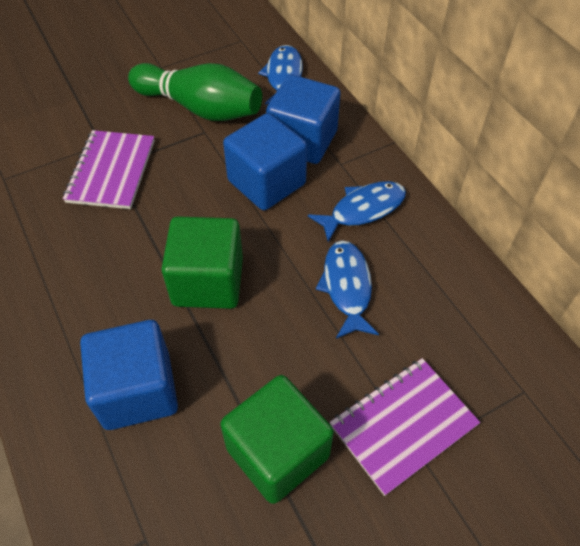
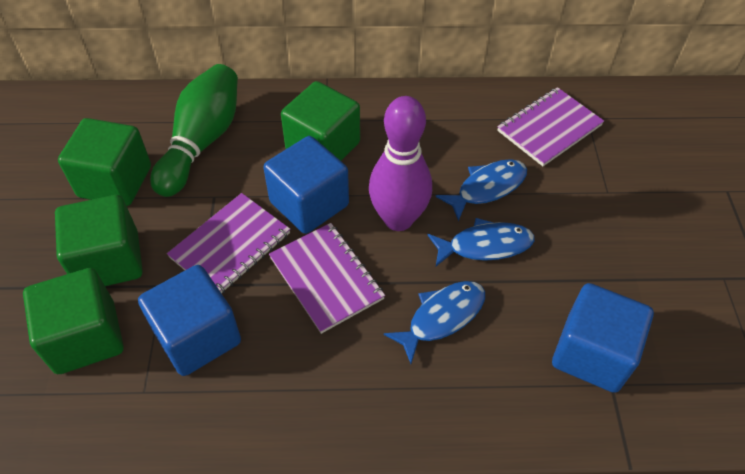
green cube: [162,216,243,309] [220,375,334,504] = 2 -> [23,268,123,374] [55,195,143,286] [58,118,151,206] [281,81,360,161] = 4
purple bowling pin: none = 0 -> [369,96,432,231] = 1
purple notebook: [63,130,155,209] [330,358,480,496] = 2 -> [167,193,290,293] [269,223,385,334] [497,87,604,166] = 3

